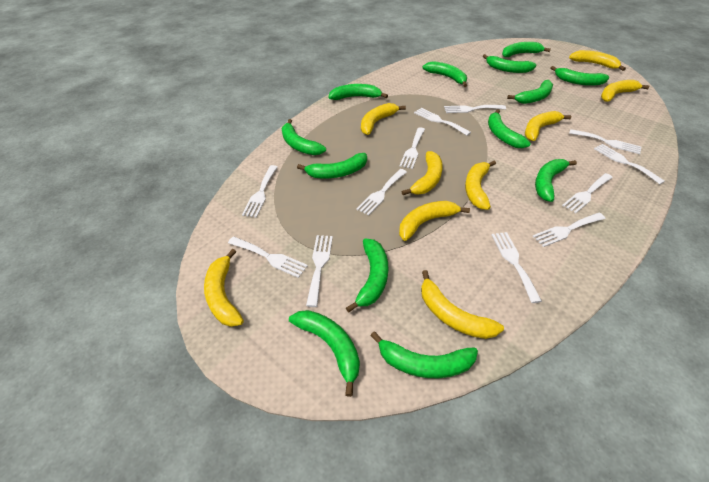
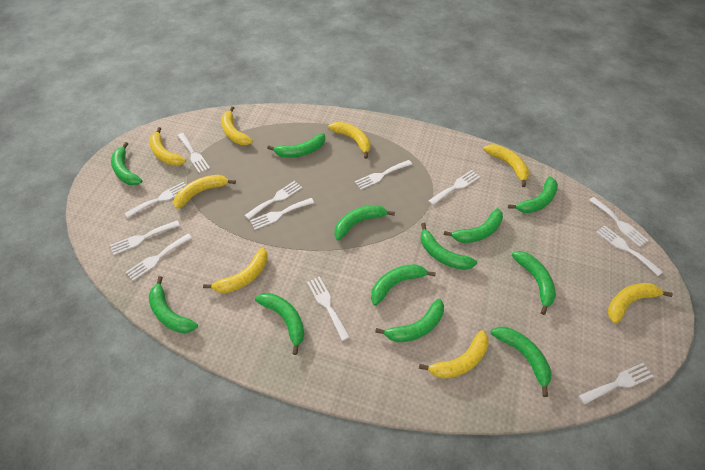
green banana: [282,119,326,155] [289,310,360,397] [297,153,367,178] [329,84,388,100] [346,238,388,312] [370,331,478,378] [422,61,467,87] [483,54,536,73] [488,109,531,148] [502,42,551,57] [507,80,553,104] [535,159,577,202] [551,66,609,86] = 13 -> [111,142,143,185] [149,276,198,333] [255,293,304,355] [267,133,325,158] [334,205,395,241] [371,264,436,306] [375,299,444,342] [420,223,477,270] [444,208,503,243] [491,327,552,397] [508,176,558,213] [512,251,556,315] = 12
yellow banana: [204,249,244,327] [361,103,406,135] [399,201,470,241] [402,151,443,195] [421,270,504,339] [465,161,496,210] [525,111,571,141] [569,50,626,71] [601,80,649,102] = 9 -> [149,127,186,166] [174,175,236,209] [203,247,268,293] [221,106,253,145] [328,122,370,159] [419,330,489,379] [483,144,529,187] [607,283,673,324] = 8

